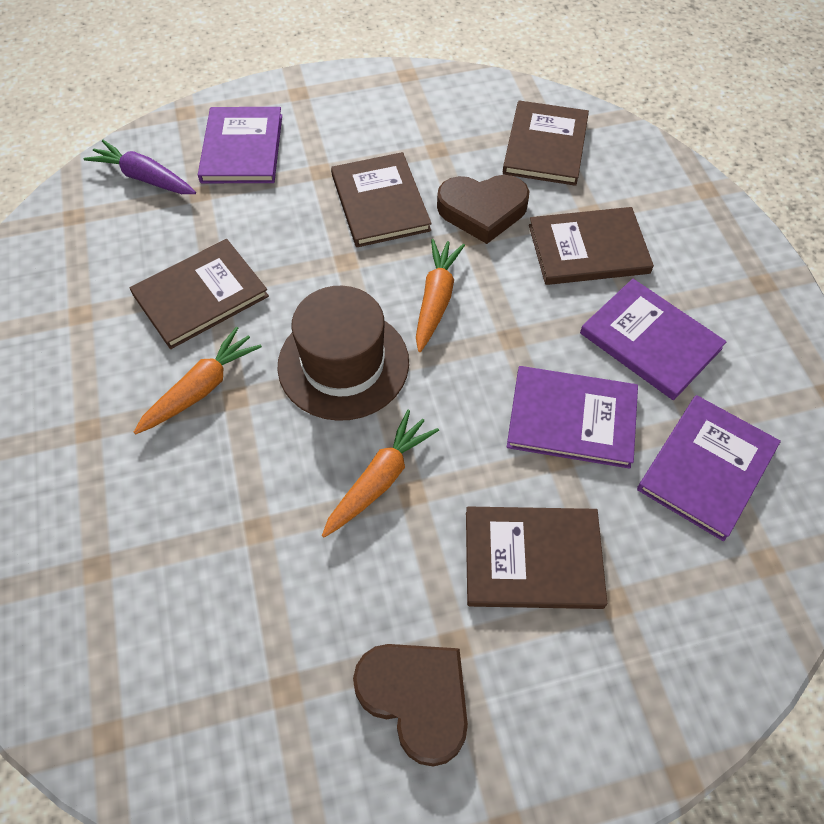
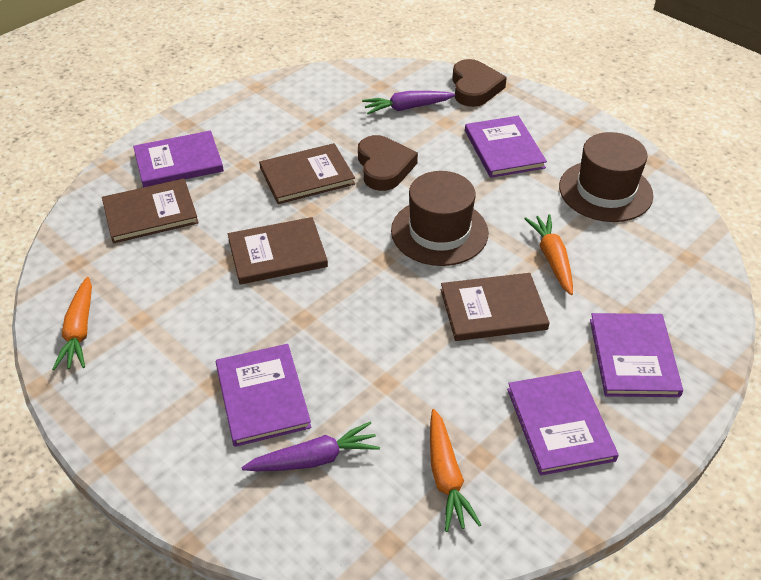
brown book: [130,239,269,349] [331,152,432,247] [466,507,607,609] [503,100,589,186] [529,207,654,285] = 5 -> [102,178,199,244] [228,217,328,285] [259,143,355,204] [441,273,550,341] = 4
brown hat: [277,286,409,421] = 1 -> [391,171,488,266] [559,132,653,222] = 2
purple book: [198,107,282,183] [507,366,638,469] [580,279,727,400] [637,395,781,541] = 4 -> [133,130,224,187] [216,344,311,447] [465,116,547,178] [507,371,619,476] [590,313,683,397] = 5
purple carrot: [83,140,196,194] = 1 -> [241,422,380,471] [362,91,455,114] = 2

